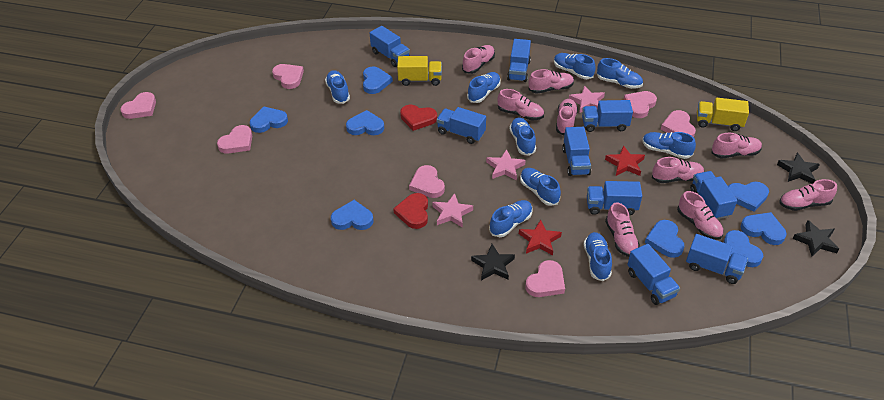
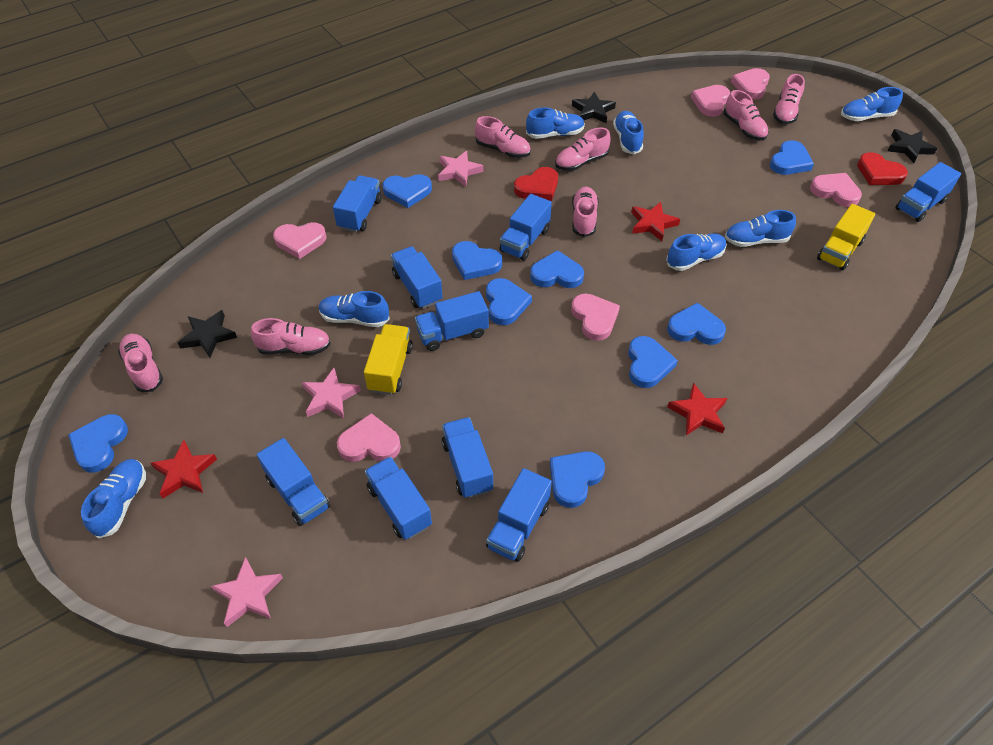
blue heart: [250,106,288,133] [331,200,374,230] [346,110,384,135] [363,66,393,94] [645,220,684,258] [724,230,763,267] [728,182,769,212] [741,212,787,245] = 8 -> [68,414,128,472] [382,174,432,208] [452,241,502,280] [486,278,532,325] [530,250,584,288] [550,451,605,508] [628,336,678,388] [667,303,726,345] [770,140,814,175] = 9
blue shoe: [325,70,350,104] [467,72,501,103] [489,200,532,237] [509,117,536,156] [520,168,561,206] [554,53,596,79] [584,232,612,281] [597,58,643,89] [642,132,696,159] = 9 -> [81,459,146,539] [319,291,390,327] [526,107,585,139] [613,111,644,154] [666,234,727,271] [725,210,796,247] [841,87,903,121] = 7
pink heart: [120,92,156,119] [217,125,252,154] [272,64,304,89] [409,165,445,198] [526,260,565,297] [623,91,657,118] [661,110,696,137] = 7 -> [273,222,327,259] [337,413,401,462] [571,294,620,341] [691,85,730,117] [731,68,770,100] [810,173,862,207] = 6
pink shoe: [462,45,495,74] [497,89,544,120] [529,69,574,94] [556,99,578,135] [605,203,640,257] [652,157,704,183] [677,191,724,240] [712,133,762,159] [780,179,837,211] = 9 -> [118,334,163,392] [251,318,331,355] [475,116,531,158] [555,128,610,171] [572,187,599,237] [724,90,769,141] [773,74,805,124] = 7
red star: [519,219,562,255] [605,145,645,176] = 2 -> [150,440,217,498] [631,202,680,241] [667,383,727,436] = 3

